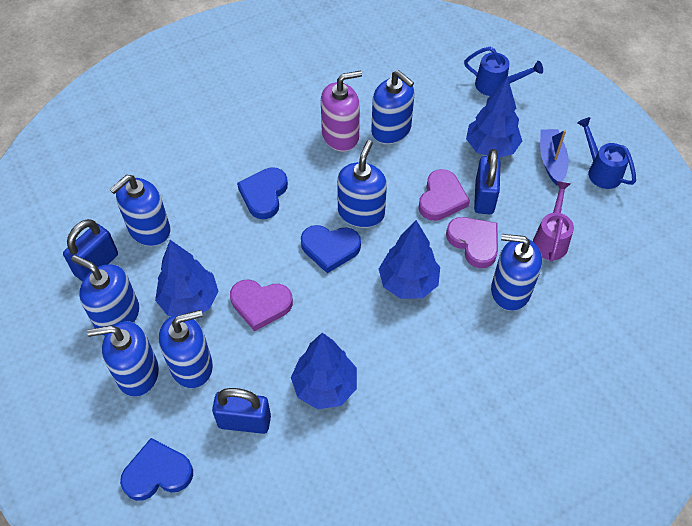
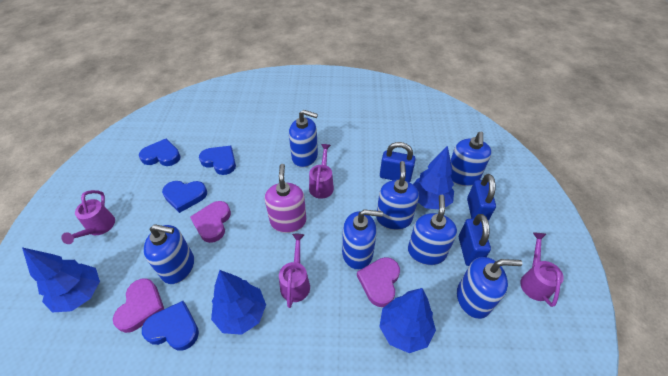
blue boat: [540,129,569,185] = 1 -> none = 0
blue heart: [120,438,193,501] [237,167,288,219] [301,225,361,273] = 3 -> [139,138,181,166] [142,301,199,350] [162,181,207,213] [199,146,236,175] = 4
blue watering can: [464,47,543,96] [577,117,636,189] = 2 -> none = 0
purple watering can: [533,181,574,262] = 1 -> [61,190,115,244] [279,234,310,308] [309,144,334,199] [520,233,564,307] = 4

